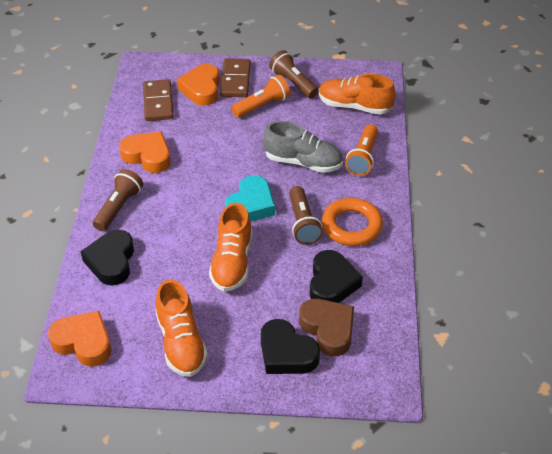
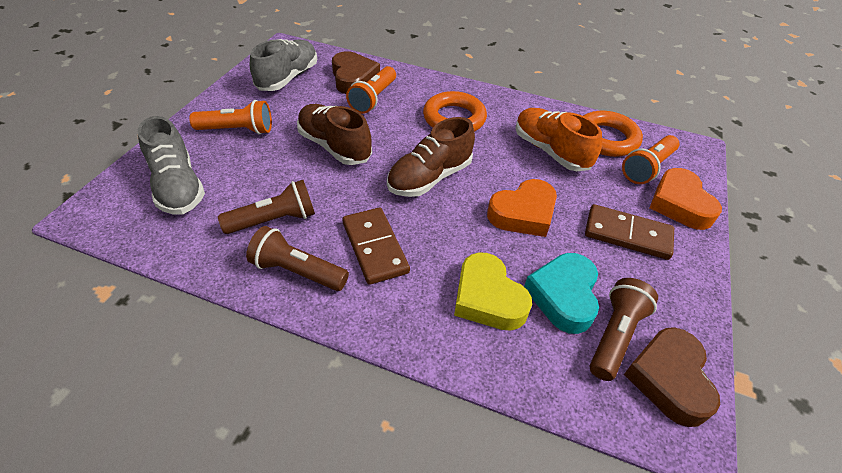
black heart: [80,230,134,286] [261,319,320,374] [310,250,363,303] = 3 -> none = 0
brown heart: [299,299,354,356] = 1 -> [332,51,380,94] [624,327,720,427] = 2
brown shoe: none = 0 -> [297,104,372,165] [387,117,475,197] = 2
grey shoe: [263,121,343,173] = 1 -> [137,116,205,215] [250,39,317,91] = 2
orange flashlight: [232,75,290,118] [345,124,378,176] = 2 -> [189,100,272,135] [346,66,396,114] [622,135,679,184] = 3
orange heart: [48,311,111,367] [119,131,171,173] [177,64,220,106] = 3 -> [487,179,557,237] [650,168,722,230] = 2
orange ring: [322,198,383,246] = 1 -> [423,91,487,132] [583,111,643,157] = 2
orange shoe: [155,279,208,377] [209,203,252,292] [319,74,395,115] = 3 -> [515,108,602,171] = 1
yellow heart: none = 0 -> [454,252,532,331] = 1

